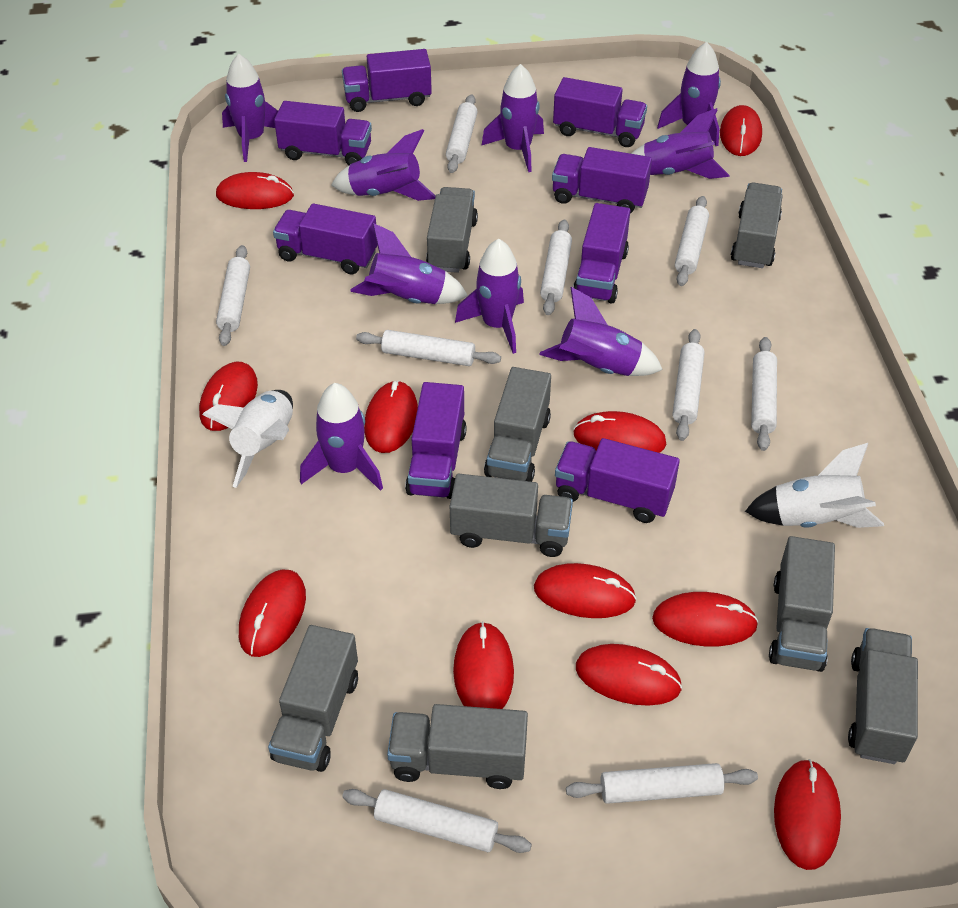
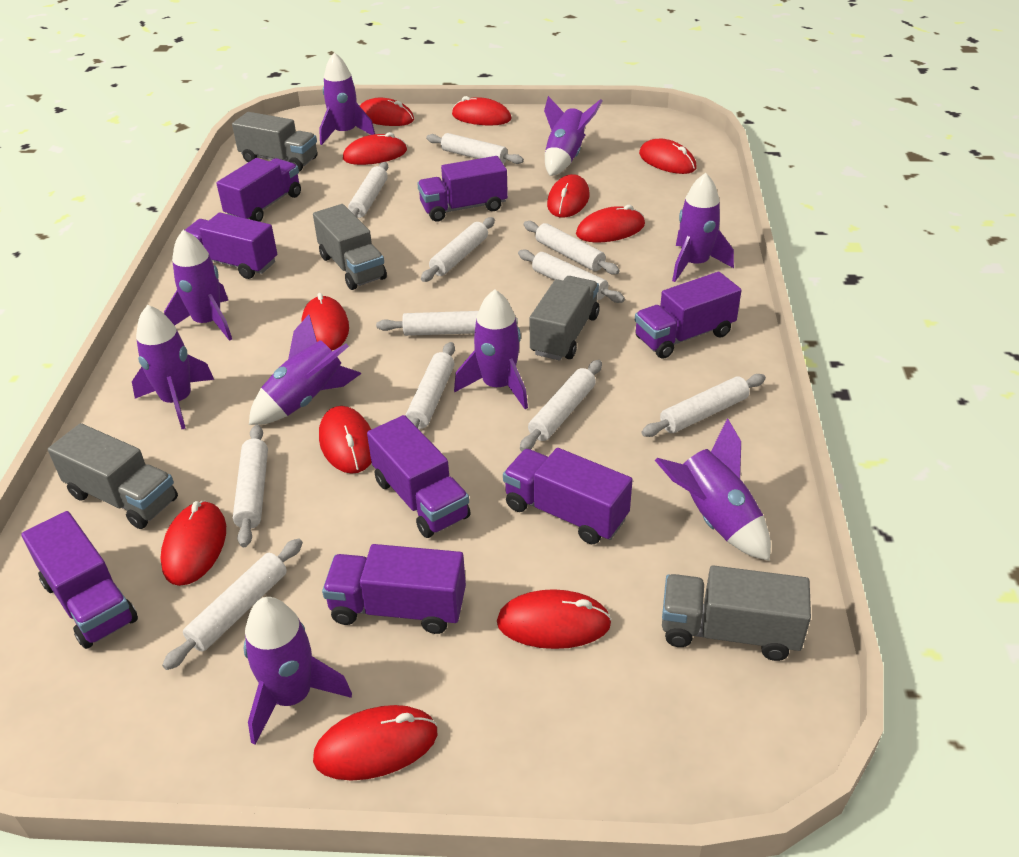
grey truck: [268,625,358,772] [387,704,528,789] [426,187,478,273] [450,474,573,557] [484,367,551,482] [731,182,783,268] [769,536,835,672] [848,628,918,764] = 8 -> [48,423,178,529] [232,112,317,172] [313,204,387,290] [530,276,600,361] [662,565,811,661] = 5
white rocket: [202,390,293,488] [745,443,884,528] = 2 -> none = 0
white rolling pin: [216,245,250,346] [342,789,532,853] [356,330,501,366] [446,95,477,173] [540,219,572,315] [566,763,758,804] [672,329,705,441] [675,196,709,286] [751,337,777,451] = 9 -> [162,538,303,670] [233,425,268,547] [348,162,388,218] [376,311,518,336] [405,342,455,429] [421,217,495,282] [426,133,524,164] [518,249,625,303] [520,360,602,451] [524,221,620,275] [641,374,766,437] = 11

